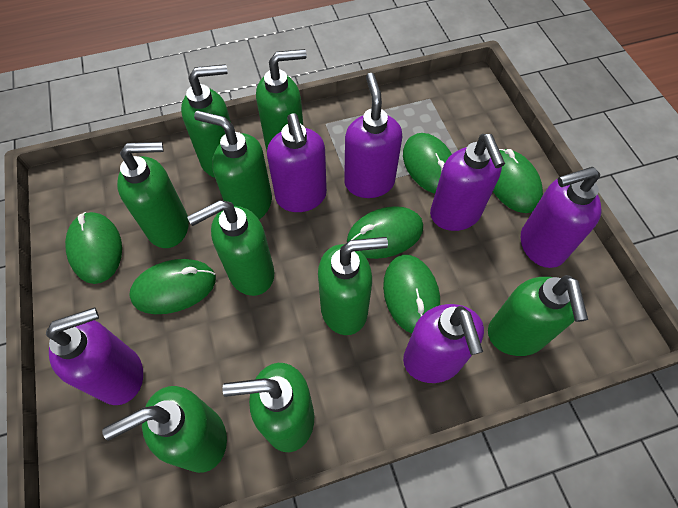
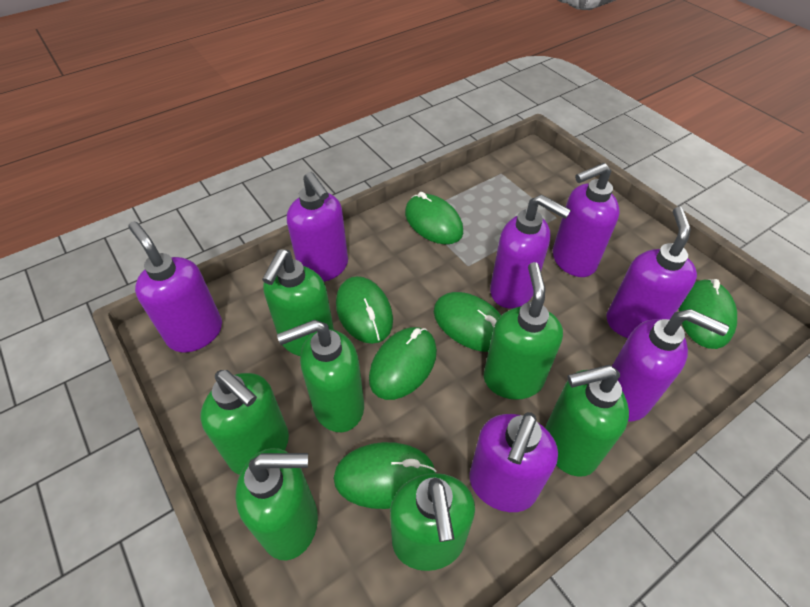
green soap dispenser: [102,386,227,473] [117,142,189,248] [181,64,231,178] [187,200,274,296] [194,110,272,219] [222,363,314,452] [256,49,307,150] [318,237,388,335] [488,275,588,356] = 9 -> [201,370,289,475] [236,448,318,560] [262,249,334,356] [277,320,364,432] [390,473,475,571] [484,262,563,400] [545,365,629,477] = 7
purple soap dispenser: [46,307,143,405] [267,113,327,212] [344,73,402,198] [403,304,484,383] [430,134,505,231] [521,167,602,268] = 6 -> [128,221,222,352] [287,172,348,282] [469,412,558,512] [490,195,571,309] [553,163,620,277] [606,207,697,338] [612,309,729,422] = 7

